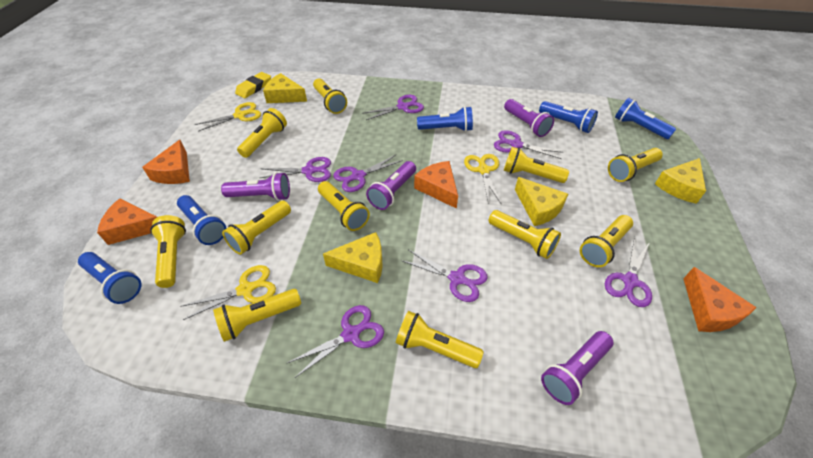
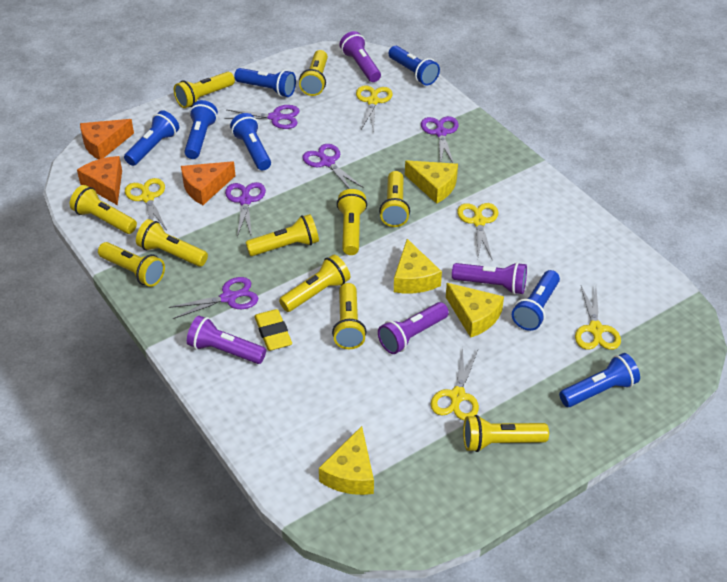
blue flashlight: [78,252,141,304] [177,195,226,245] [417,106,473,132] [539,101,598,133] [615,98,676,139] = 5 -> [124,110,179,166] [184,100,218,159] [230,113,271,170] [234,68,296,97] [388,46,440,86] [512,270,560,331] [559,353,640,407] = 7
orange cheese: [97,198,157,245] [142,140,190,184] [414,161,458,209] [683,267,757,332] = 4 -> [77,156,122,205] [80,119,134,159] [181,161,235,205] = 3
purple scissors: [260,157,331,182] [287,305,384,378] [333,155,403,192] [362,95,424,120] [401,249,488,302] [494,130,563,159] [605,237,652,307] = 7 -> [169,277,258,319] [224,105,300,129] [225,182,266,237] [302,144,364,189] [421,116,459,163] = 5
yellow scissors: [180,265,276,320] [195,102,261,131] [464,154,501,205] = 3 -> [125,178,167,230] [356,85,393,132] [431,348,479,420] [457,203,499,259] [575,286,621,350] = 5

